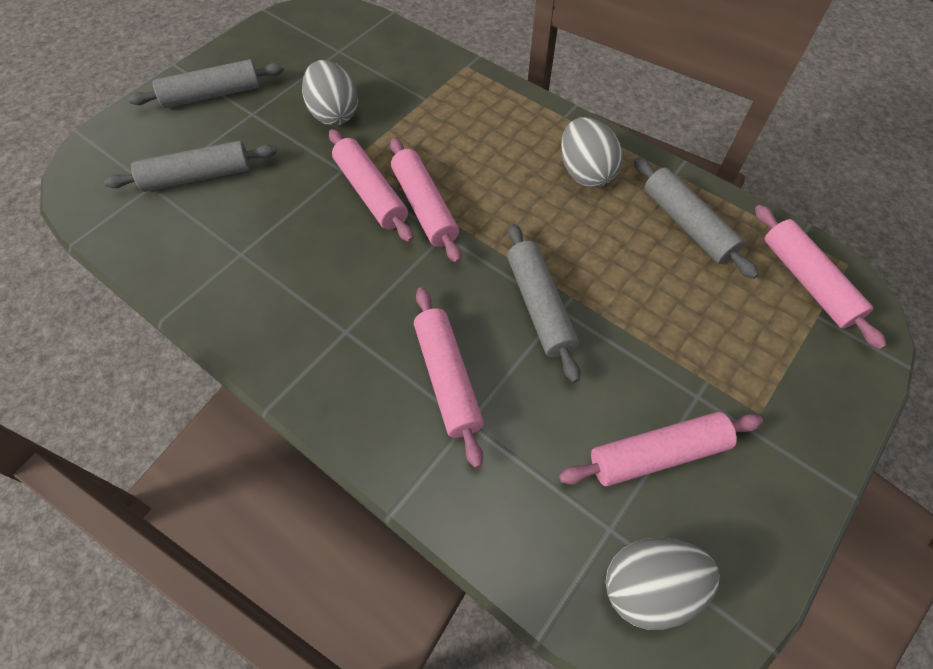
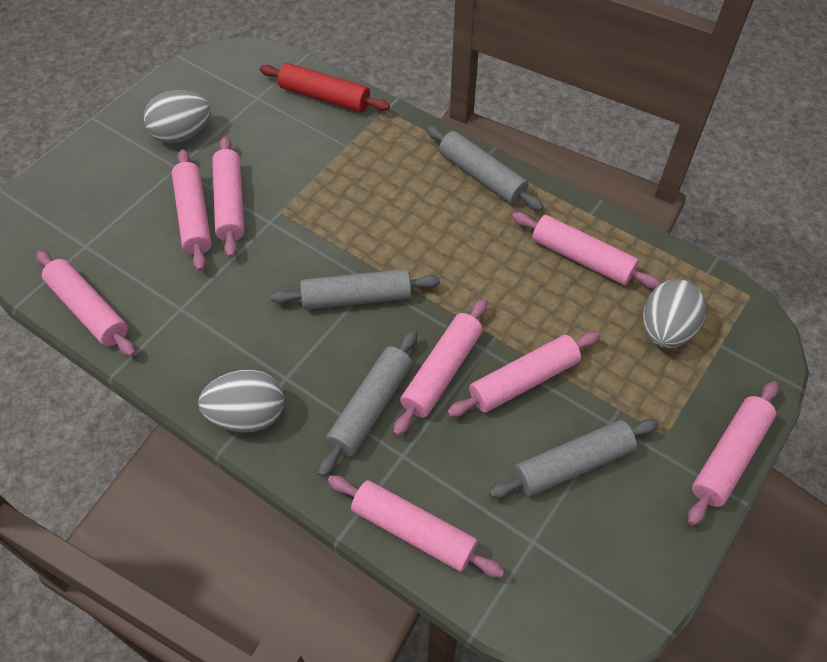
pink rolling pin: [329,129,414,242] [390,138,462,263] [414,287,484,468] [559,412,763,487] [755,205,886,349] = 5 -> [36,251,136,357] [172,149,212,271] [212,137,245,258] [328,475,505,578] [393,298,487,436] [447,331,600,417] [512,212,662,289] [688,381,778,526] = 8
red rolling pin: none = 0 -> [260,63,390,112] = 1

